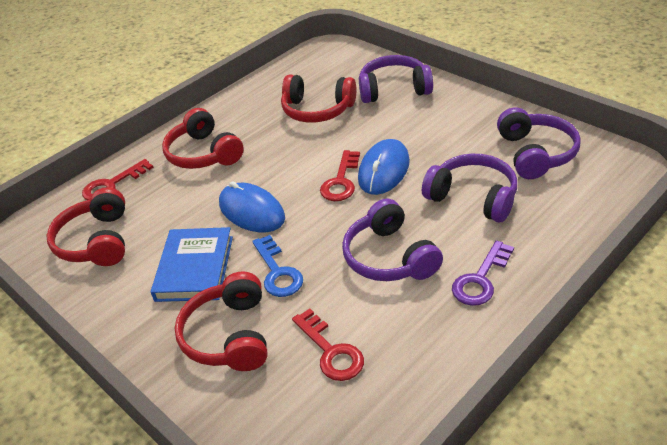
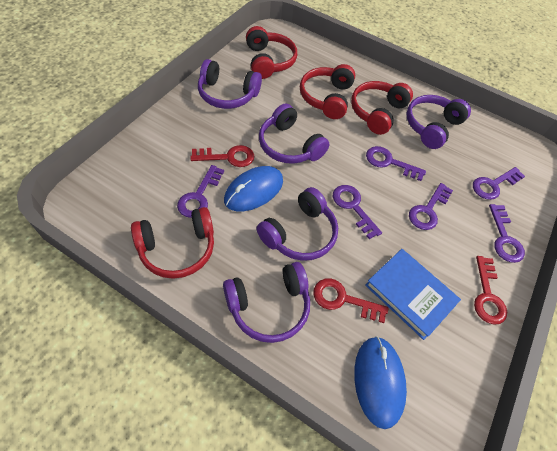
blue key: [252,235,303,297] = 1 -> none = 0
purple headphones: [342,199,443,281] [359,55,433,103] [422,154,517,222] [497,107,581,179] = 4 -> [198,59,262,109] [223,262,310,343] [256,187,338,261] [259,104,329,164] [406,95,471,149] = 5
purple key: [452,240,514,306] = 1 -> [177,165,224,218] [333,185,382,239] [366,146,426,181] [409,183,453,230] [473,167,525,200] [489,204,525,263] = 6

